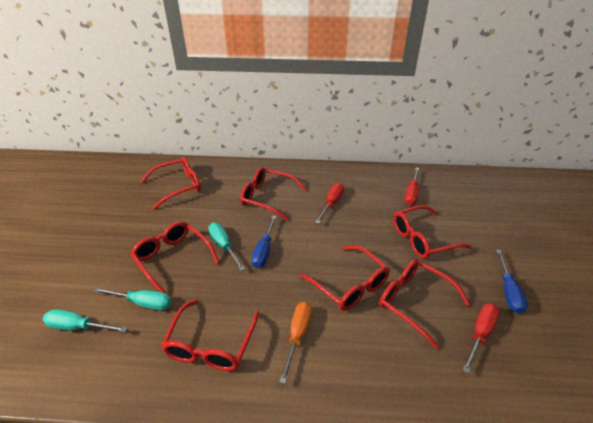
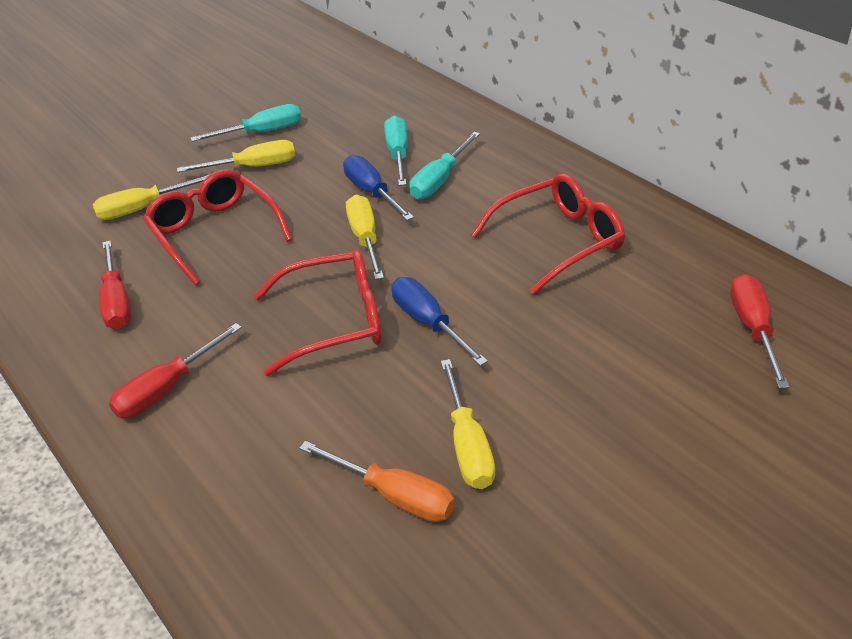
red glasses: [131,221,220,294] [140,157,201,209] [161,300,259,371] [240,167,306,221] [300,246,390,311] [379,259,470,349] [393,205,472,259] = 7 -> [143,169,293,286] [254,249,382,376] [471,173,625,294] = 3
yellow screwdriver: none = 0 -> [93,175,209,220] [177,140,295,172] [346,194,384,280] [441,359,495,489] = 4

